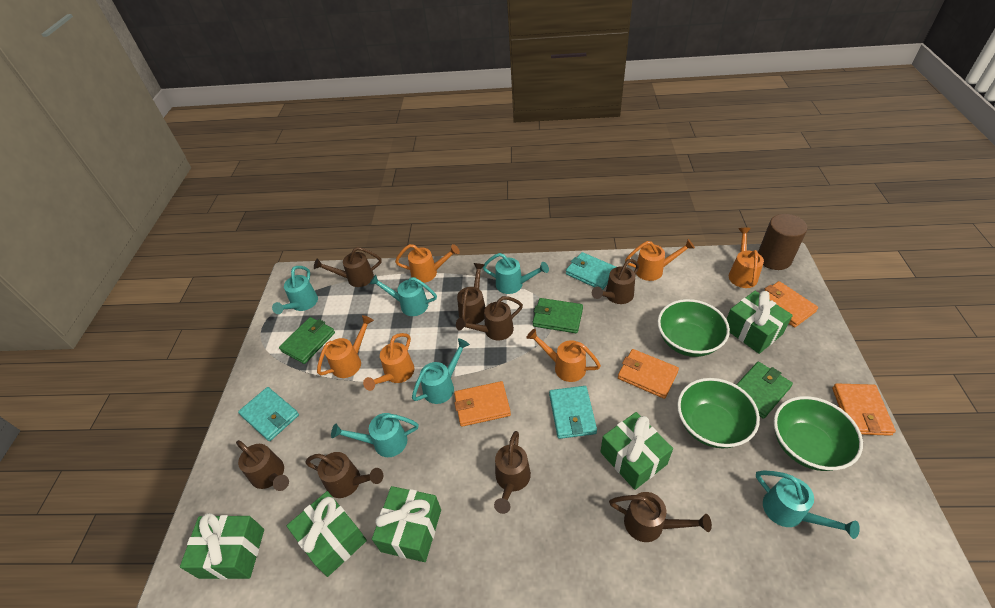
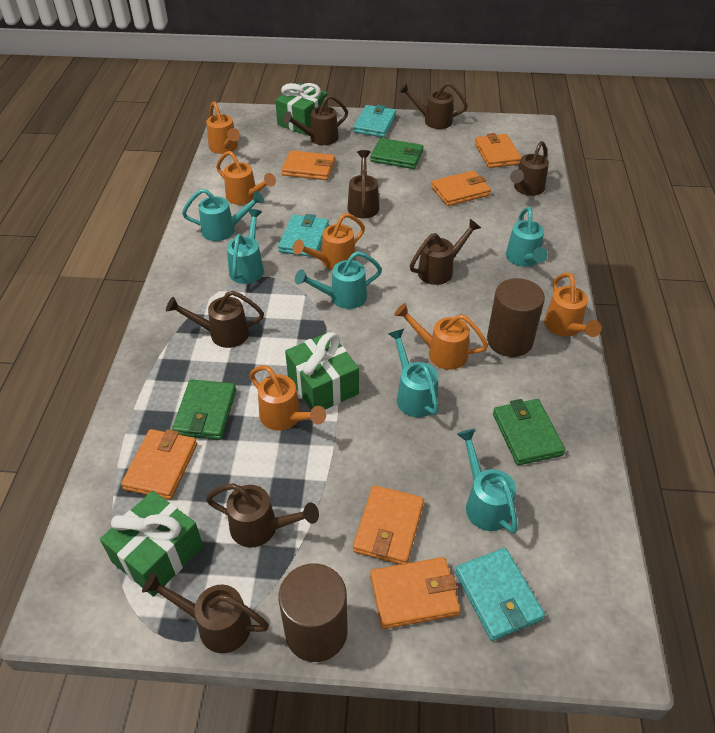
brown cylinder: [758,214,807,270] = 1 -> [278,563,348,662] [487,278,545,357] = 2
green bowl: [658,299,730,357] [677,378,760,449] [774,396,863,471] = 3 -> none = 0
green gift: [180,513,264,579] [287,491,367,577] [372,486,441,562] [600,412,673,490] [727,291,793,354] = 5 -> [100,491,203,597] [275,83,328,135] [285,332,359,410] = 3
orange wallet: [454,381,511,427] [618,349,679,399] [765,281,818,328] [832,383,896,436] = 4 -> [121,429,197,500] [281,150,335,180] [353,485,424,564] [370,557,460,629] [431,170,491,206] [475,133,522,168] = 6

